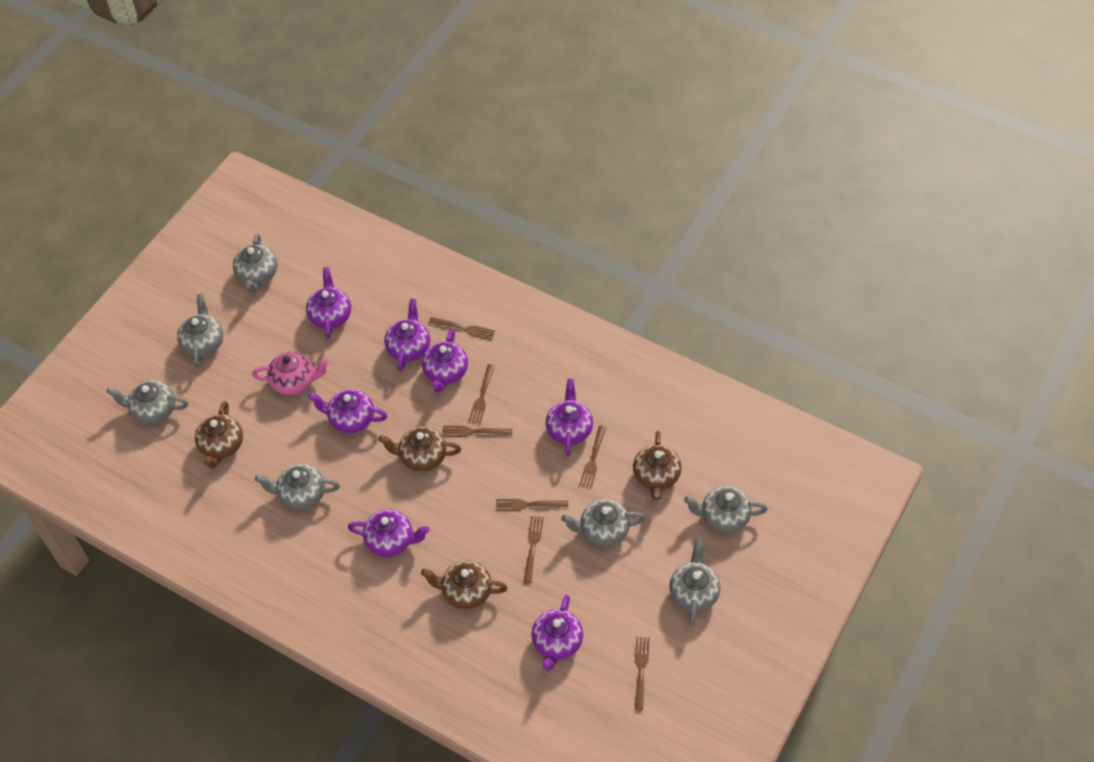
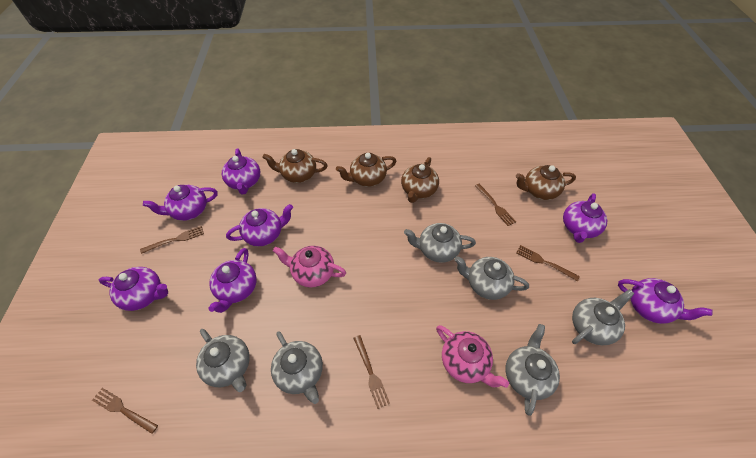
brown fork: [429,317,495,340] [442,425,512,437] [469,364,495,424] [496,499,568,511] [523,516,544,583] [579,426,606,488] [635,637,650,710] = 7 -> [92,388,158,434] [140,226,204,254] [353,335,390,409] [475,184,516,226] [516,245,580,282] = 5
grey teapot: [107,380,188,424] [177,294,223,367] [233,233,277,292] [255,464,340,510] [561,499,646,547] [669,539,721,625] [684,486,768,533] = 7 -> [196,329,250,392] [271,331,323,404] [404,223,476,263] [455,256,529,300] [506,324,560,416] [572,289,635,345] = 6
pink teapot: [252,352,329,395] = 1 -> [273,246,346,288] [436,325,509,388] = 2

